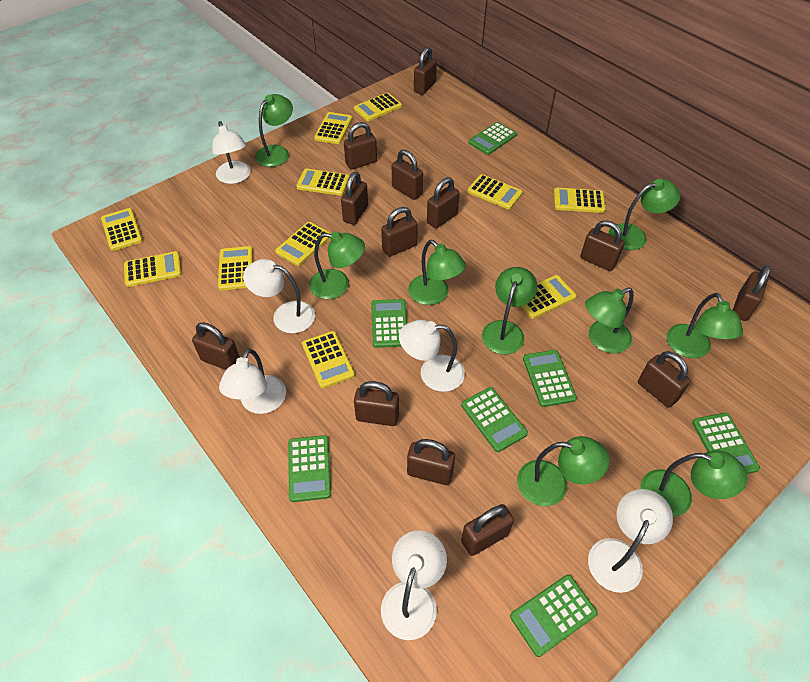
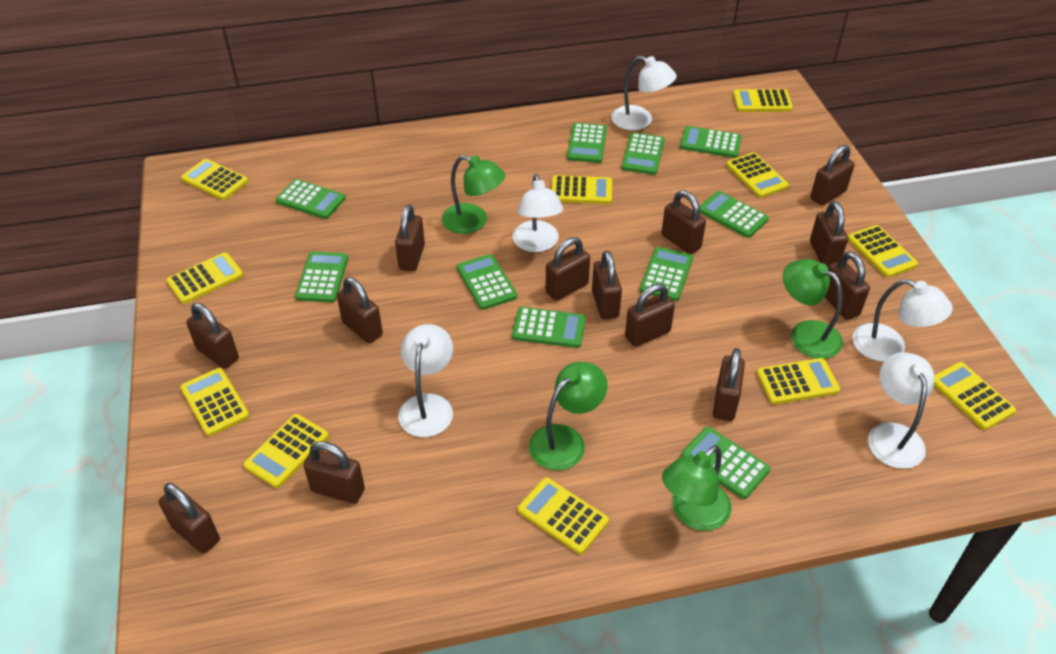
green calculator: [288,435,331,502] [371,299,407,348] [461,387,528,452] [469,122,517,155] [510,575,597,657] [523,350,577,407] [692,413,760,474] = 7 -> [276,179,346,219] [295,251,348,303] [457,254,517,310] [512,307,586,348] [567,123,607,163] [622,133,665,175] [640,247,693,301] [680,126,742,158] [681,427,770,499] [700,191,769,238] = 10
green lamp: [255,94,293,167] [309,231,365,299] [408,240,466,305] [482,267,537,355] [517,436,609,506] [585,288,634,353] [608,179,681,250] [640,450,748,517] [667,293,743,358] = 9 -> [441,155,505,234] [529,362,608,471] [662,445,731,531] [783,259,843,359] = 4
white lamp: [212,121,251,184] [219,348,286,414] [243,259,315,333] [381,530,447,640] [399,320,465,392] [588,489,673,593] = 6 -> [398,324,453,437] [513,174,564,252] [611,56,677,130] [852,279,953,362] [868,352,934,469] = 5

